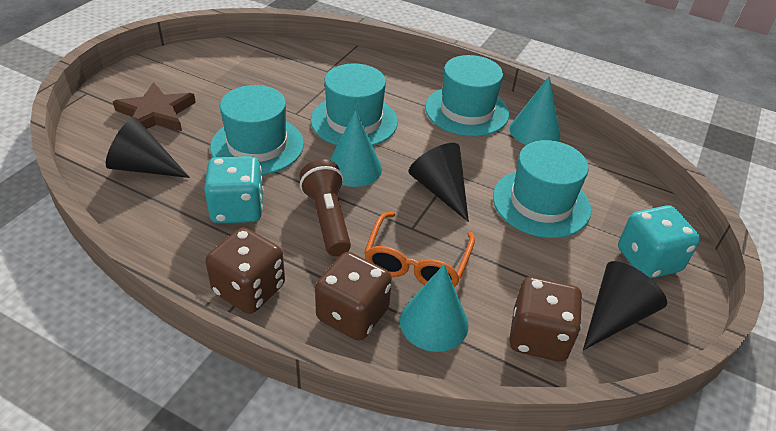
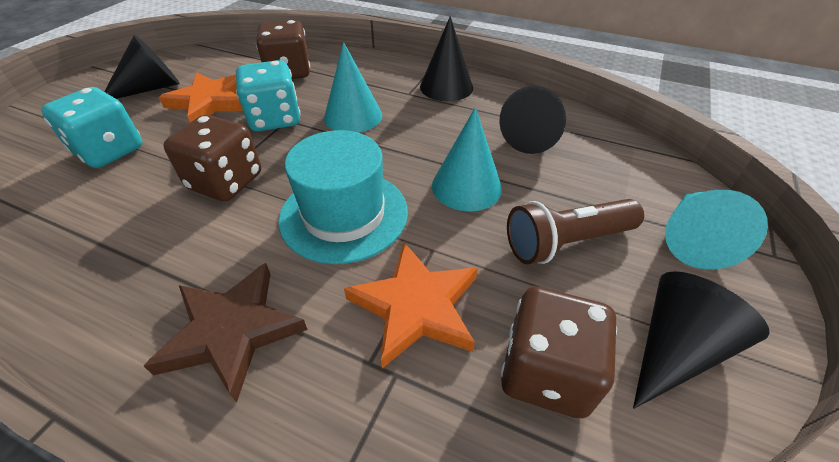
black cone: [106,117,190,178] [409,143,469,222] [583,261,667,350] = 3 -> [104,35,180,99] [420,16,473,101] [499,86,566,154] [633,271,770,409] = 4
orange glasses: [364,212,475,287] = 1 -> none = 0
orange star: none = 0 -> [159,72,243,122] [344,242,478,368] = 2
turquoise hat: [210,85,304,175] [311,63,398,146] [425,55,509,136] [493,140,591,238] = 4 -> [279,130,408,264] = 1

